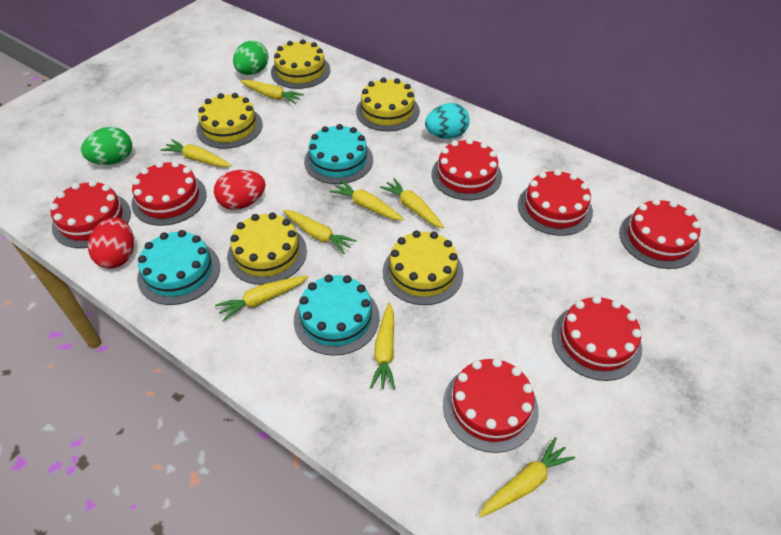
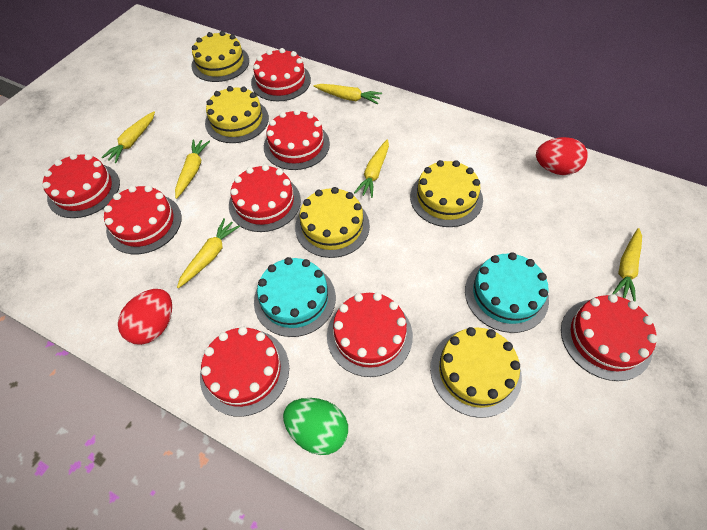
green egg: [81,127,132,165] [233,40,269,75] = 2 -> [283,398,348,455] = 1
red cake: [50,180,131,248] [131,161,207,226] [432,138,502,200] [443,358,539,453] [518,169,593,236] [552,296,642,381] [619,199,701,269] = 7 -> [42,153,120,218] [104,185,182,254] [200,327,289,417] [229,164,301,232] [251,48,311,101] [264,109,330,170] [327,292,413,377] [561,294,658,381] = 8
turquoise cake: [137,230,220,305] [294,275,380,356] [304,124,373,184] = 3 -> [254,257,336,337] [465,252,549,333] = 2
turquoise egg: [425,103,470,139] = 1 -> none = 0
yellow carrot: [161,139,232,167] [215,275,308,322] [240,80,304,104] [283,210,357,254] [330,180,404,221] [370,302,395,390] [380,178,444,229] [479,437,575,518] = 8 -> [101,112,155,163] [175,139,210,199] [177,218,240,288] [313,84,382,104] [354,139,389,198] [612,228,642,302] = 6

